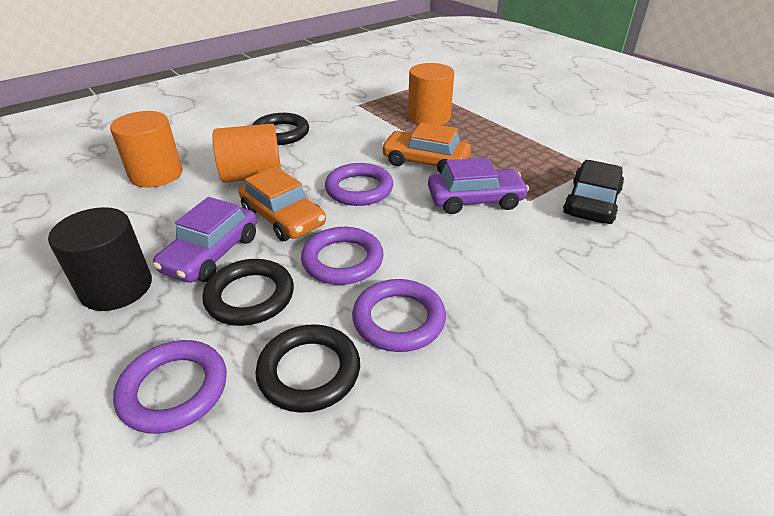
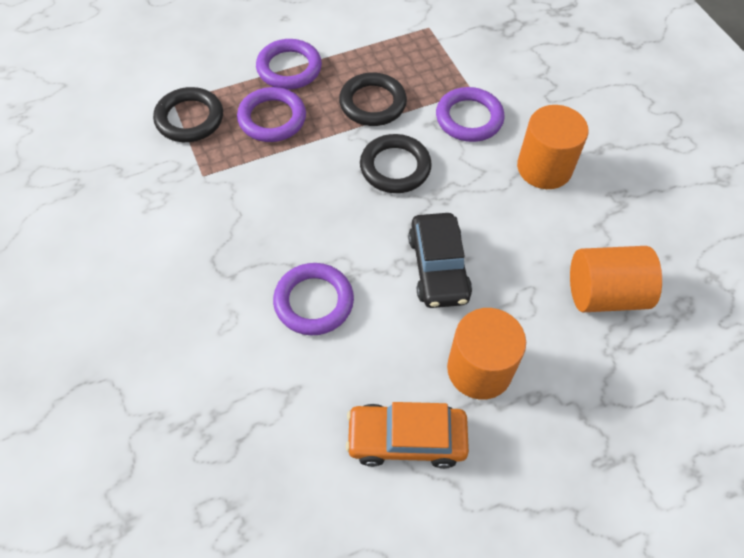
black cylinder: [48,207,152,311] = 1 -> none = 0
orange car: [239,166,326,241] [381,122,471,174] = 2 -> [346,402,469,469] = 1
purple car: [153,197,257,283] [428,158,529,214] = 2 -> none = 0

